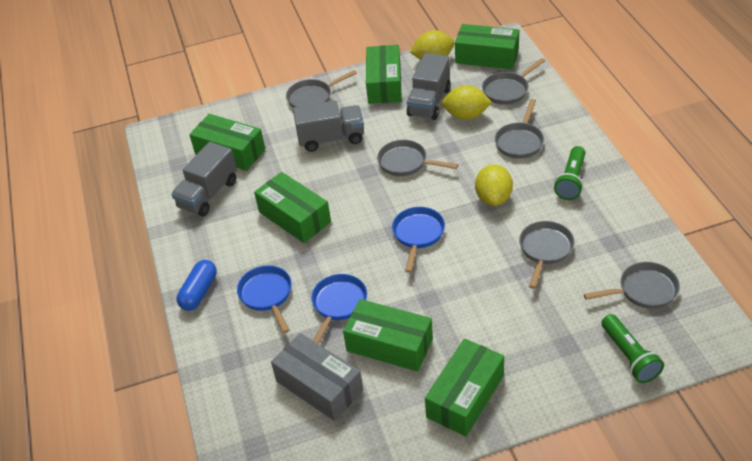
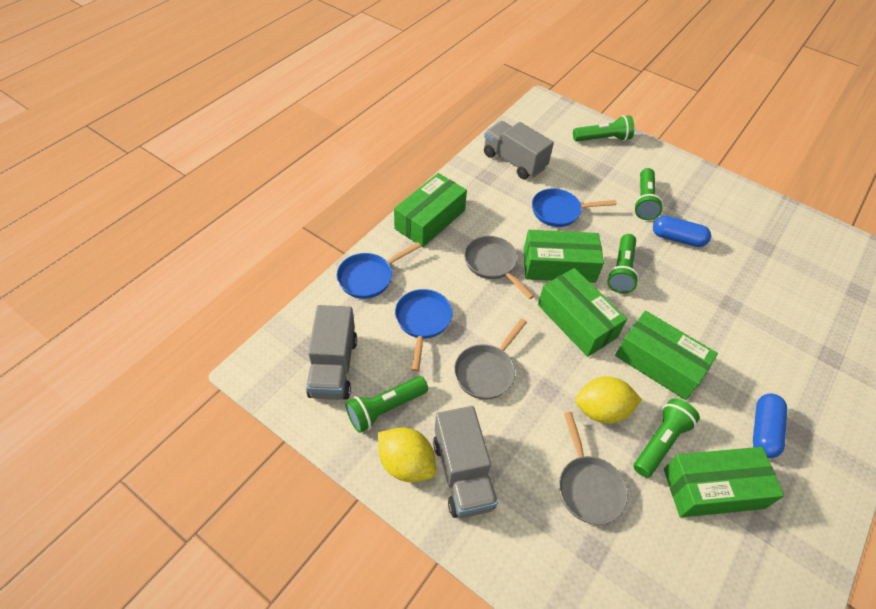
blue capsule: [177,260,217,311] = 1 -> [653,216,711,247] [753,393,787,458] = 2
green box: [189,114,265,171] [254,172,331,243] [343,299,433,371] [366,45,402,104] [425,339,504,436] [455,24,519,69] = 6 -> [394,173,467,247] [523,230,604,283] [538,268,627,357] [615,310,718,400] [664,447,784,517] = 5
green flashlight: [554,146,585,200] [601,314,664,383] = 2 -> [345,376,428,433] [573,115,634,142] [607,234,639,293] [634,168,663,220] [634,399,700,478] = 5
grey box: [271,333,363,421] = 1 -> none = 0
grey pan: [286,70,357,108] [377,140,458,176] [482,58,545,105] [495,99,544,159] [519,221,575,289] [584,262,680,309] = 6 -> [454,318,527,400] [464,236,534,299] [559,412,628,524] = 3
yellow lemon: [410,30,454,60] [442,85,492,120] [475,164,513,206] = 3 -> [378,427,436,482] [575,376,642,424] = 2

